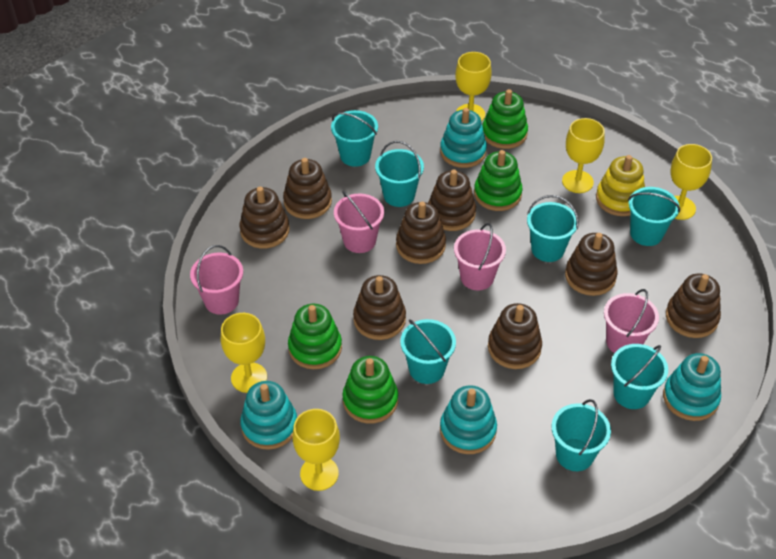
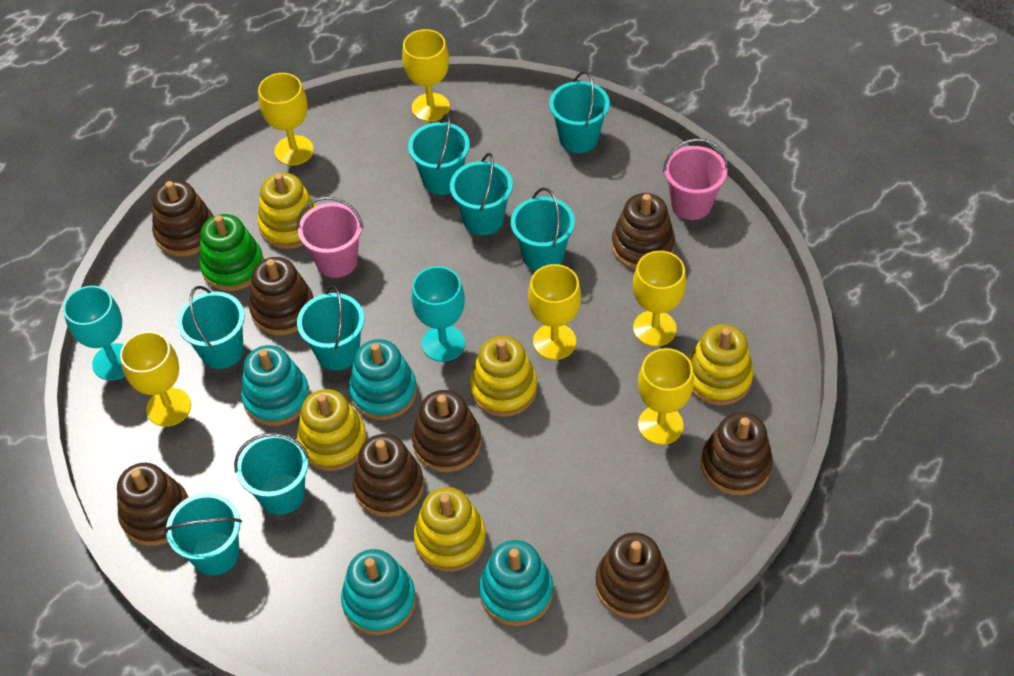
green stacking toy: [288,304,342,369] [342,356,398,423] [474,150,523,211] [482,89,528,149] = 4 -> [199,214,264,291] = 1
pink bucket: [190,245,243,315] [334,191,384,253] [454,223,506,290] [604,289,659,353] = 4 -> [297,197,363,278] [663,138,728,220] = 2
turquoise bucket: [331,110,378,167] [375,141,424,207] [400,319,456,384] [527,195,579,262] [551,399,611,471] [611,344,668,409] [628,187,680,246] = 7 -> [164,493,242,575] [177,286,245,369] [234,433,309,515] [297,285,364,371] [408,113,470,195] [450,153,513,235] [511,188,575,271] [549,71,610,153] = 8
turquoise goblet: none = 0 -> [63,286,125,380] [411,266,465,362] = 2
yellow goblet: [221,313,267,393] [292,409,340,491] [456,52,492,122] [562,118,605,193] [670,144,712,220] = 5 -> [120,331,191,427] [258,73,314,166] [402,29,450,122] [528,264,581,360] [633,251,686,347] [638,348,694,445] = 6
yellow stacking toy: [596,155,645,216] = 1 -> [258,173,316,249] [297,389,367,471] [414,487,486,572] [470,336,537,417] [688,324,754,406] = 5

